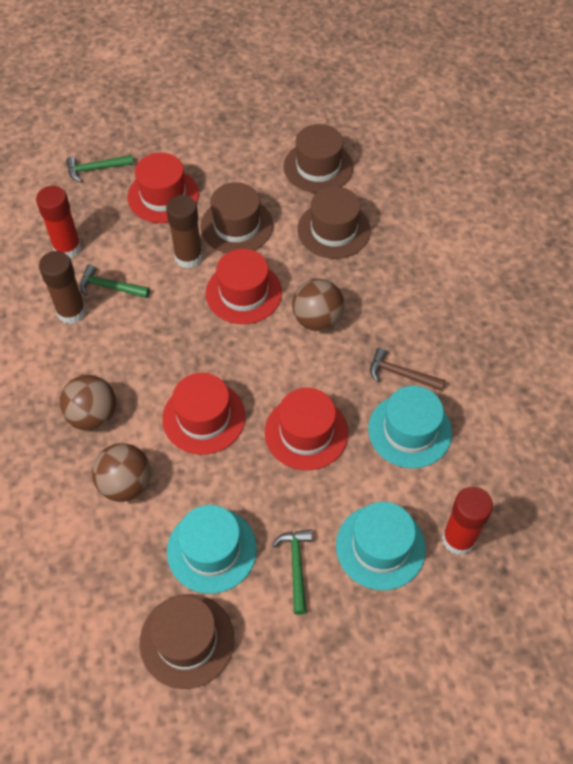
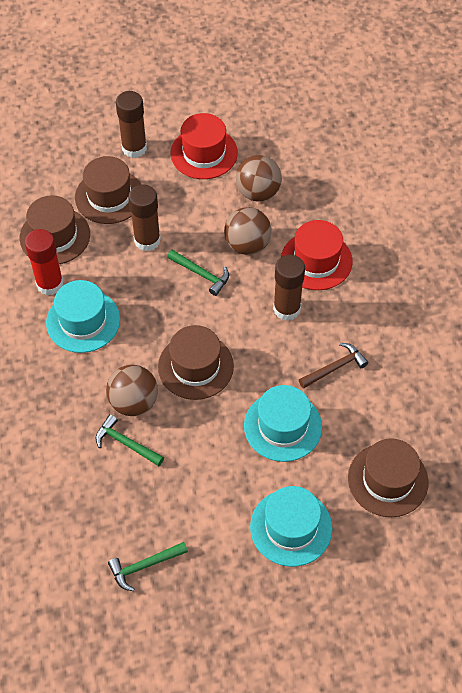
brown glue stick: [39,251,86,324] [166,195,203,269] = 2 -> [116,91,147,158] [128,185,161,251] [273,255,305,321] = 3
red glue stick: [36,186,82,258] [442,487,493,555] = 2 -> [25,229,64,295] = 1
red hat: [128,153,199,223] [162,373,245,455] [206,249,282,324] [265,388,348,470] = 4 -> [170,113,238,179] [281,220,352,290] = 2

